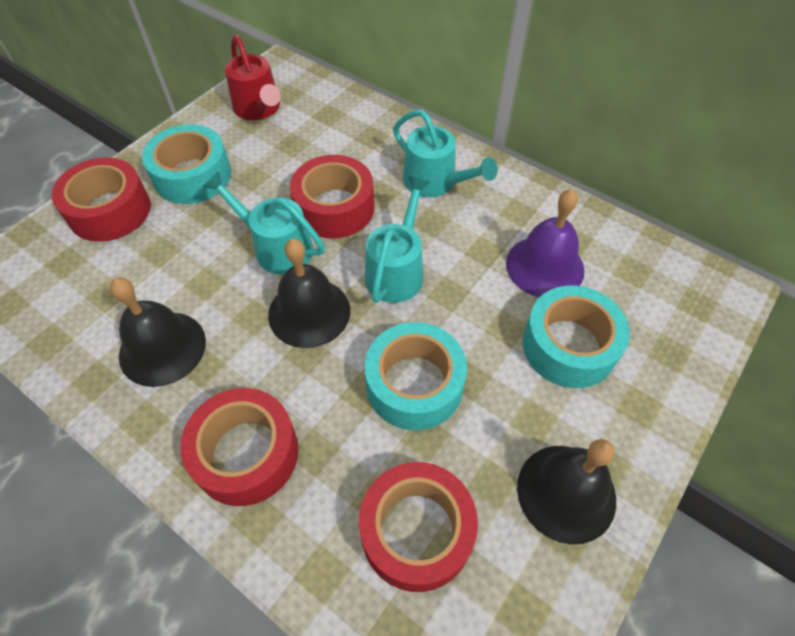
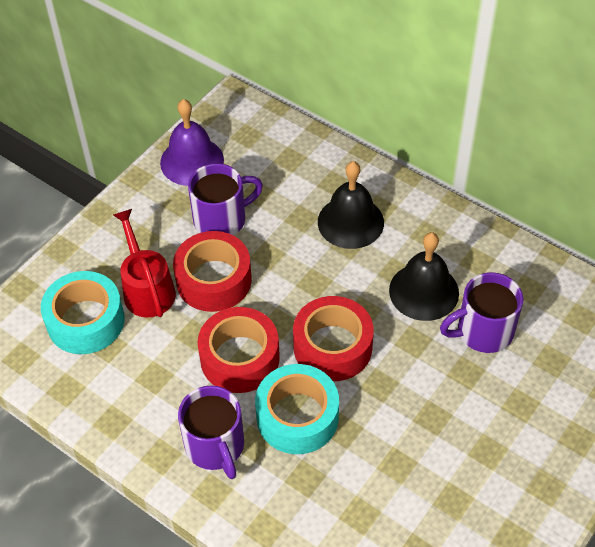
black bell: [110,278,206,387] [268,239,350,348] [517,439,616,544] = 3 -> [318,161,384,249] [389,232,459,321] = 2
purple mug: none = 0 -> [178,385,244,479] [188,163,263,235] [440,272,523,353] = 3
red tape: [52,157,151,242] [180,388,299,506] [290,155,374,239] [359,462,478,592] = 4 -> [173,231,252,312] [197,307,280,393] [293,296,374,381] = 3
turquoise tape: [142,124,231,204] [365,322,467,430] [522,286,630,388] = 3 -> [41,271,125,354] [255,364,339,454] = 2
turquoise watering can: [203,171,325,274] [365,176,430,303] [393,110,498,197] = 3 -> none = 0

